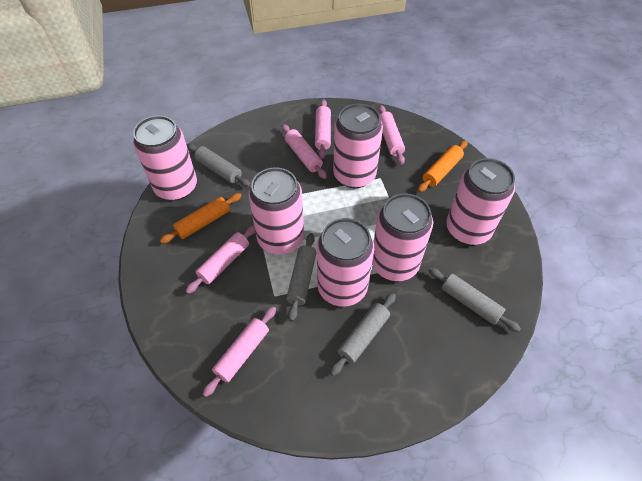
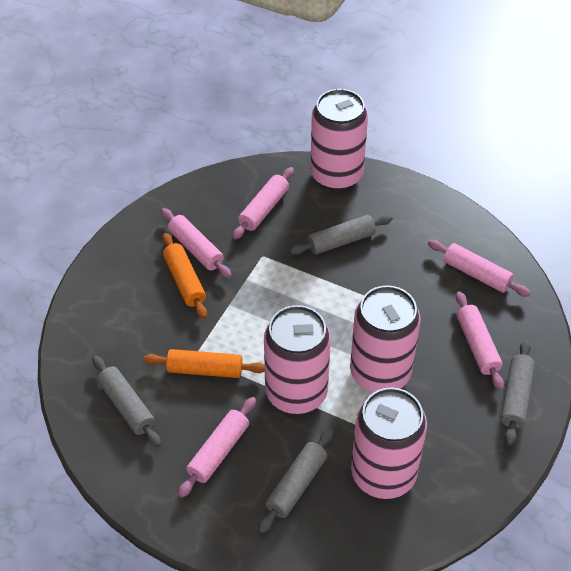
pink can: [133,115,197,201] [249,168,304,254] [317,218,374,307] [333,103,383,188] [372,193,433,281] [446,158,515,245] = 6 -> [264,305,331,414] [310,89,368,191] [350,285,421,392] [351,388,427,499] = 4

